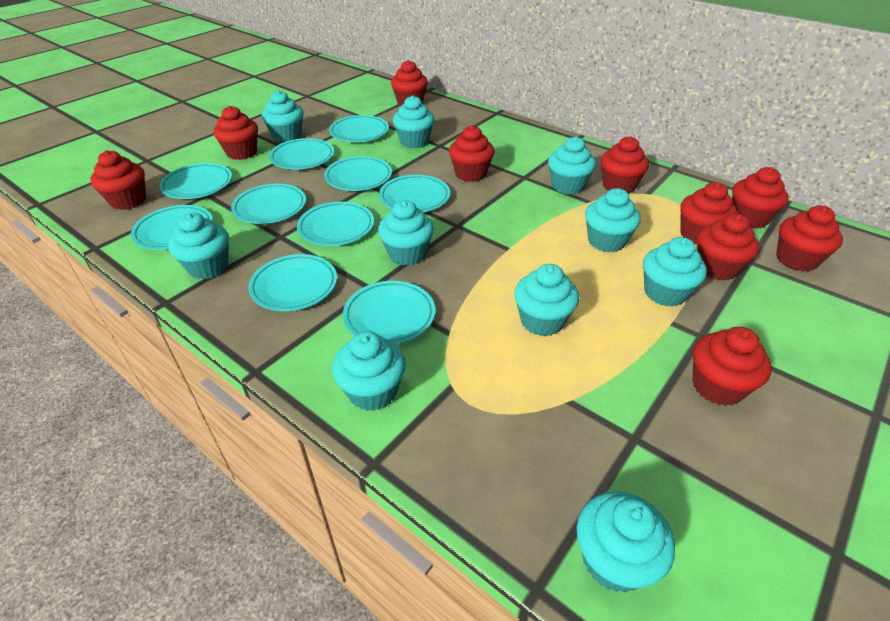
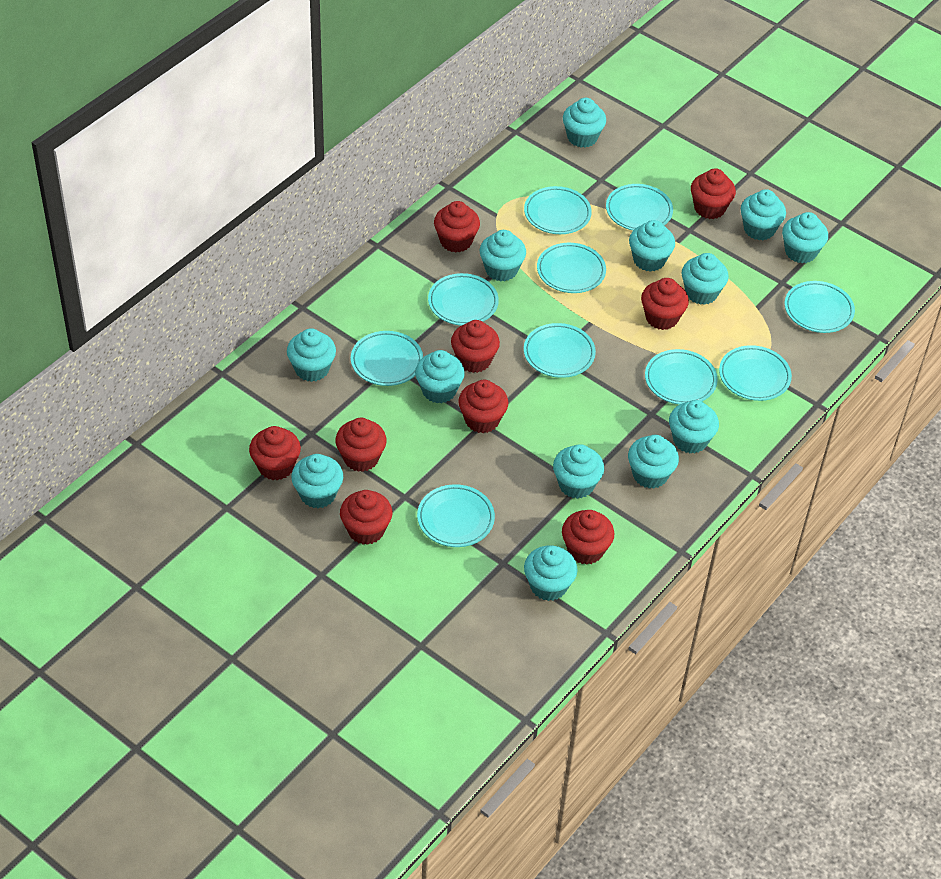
red cupcake: [90,150,146,210] [213,106,258,160] [391,60,428,106] [449,125,494,182] [600,136,649,194] [680,182,737,244] [692,327,772,406] [697,213,759,281] [732,167,789,229] [776,205,843,272] = 10 -> [249,426,301,480] [336,418,387,472] [340,490,392,545] [434,201,480,253] [451,320,500,373] [458,380,508,433] [562,510,614,565] [641,278,689,330] [691,168,736,219] = 9
turquoise cupcake: [168,212,229,279] [262,90,304,143] [332,331,406,411] [378,200,434,266] [393,95,434,148] [514,264,579,336] [548,136,596,195] [577,491,675,592] [585,188,641,252] [643,237,707,307] = 10 -> [287,328,336,382] [291,454,343,508] [415,350,465,403] [480,230,526,281] [524,546,578,601] [553,444,604,499] [563,98,606,148] [628,435,679,489] [629,220,675,272] [669,400,719,454] [682,253,728,305] [741,189,786,240] [782,212,828,263] = 13

